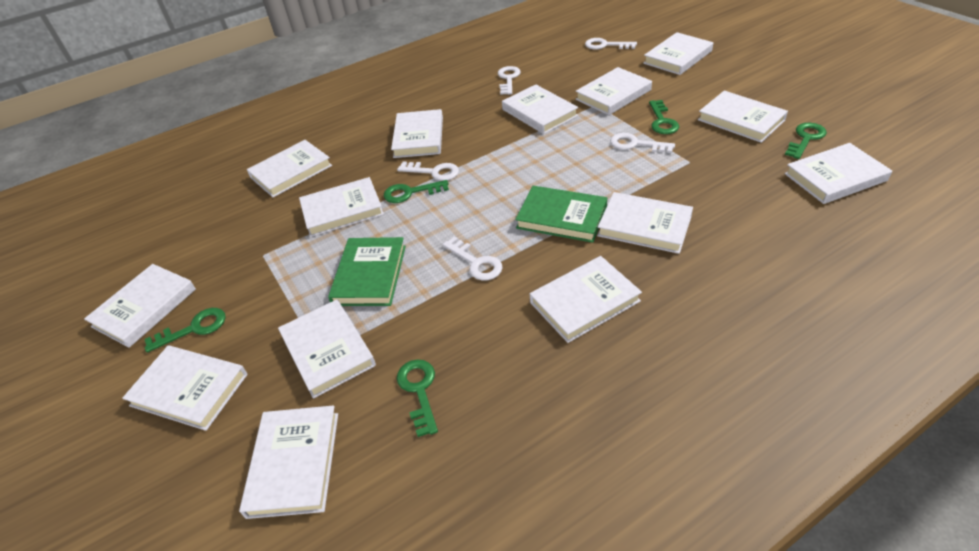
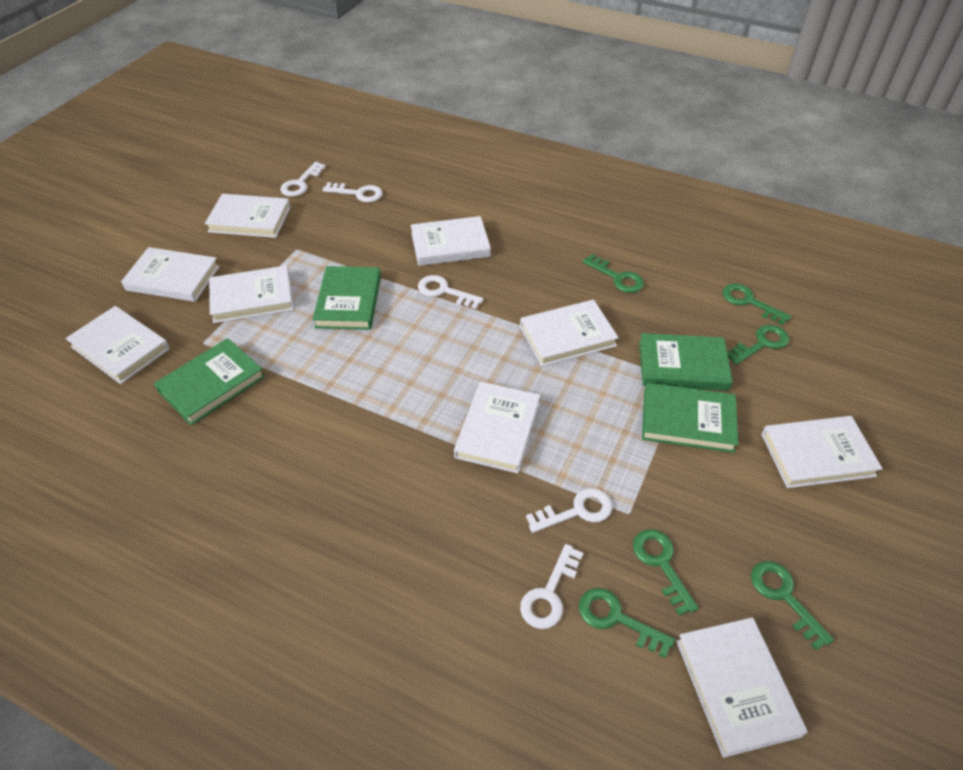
green book: [328,237,406,306] [515,186,607,243] = 2 -> [154,338,265,425] [312,266,381,330] [639,333,733,391] [642,383,738,453] = 4
green key: [145,308,226,353] [384,180,449,203] [397,359,438,437] [649,100,679,134] [785,123,827,159] = 5 -> [579,588,675,658] [583,254,644,293] [633,529,699,616] [723,284,791,326] [727,325,789,365] [751,561,834,650] = 6
white book: [84,264,196,348] [122,345,248,431] [239,405,338,519] [247,140,332,197] [278,300,376,399] [299,177,384,237] [391,109,443,158] [502,85,578,134] [530,256,642,343] [575,67,652,115] [597,192,693,254] [643,32,713,75] [698,91,788,143] [785,143,892,204] = 14 -> [65,306,170,384] [121,247,219,302] [205,194,290,238] [209,265,293,323] [411,216,491,266] [454,382,540,473] [520,300,619,366] [676,618,807,758] [761,416,883,488] = 9

